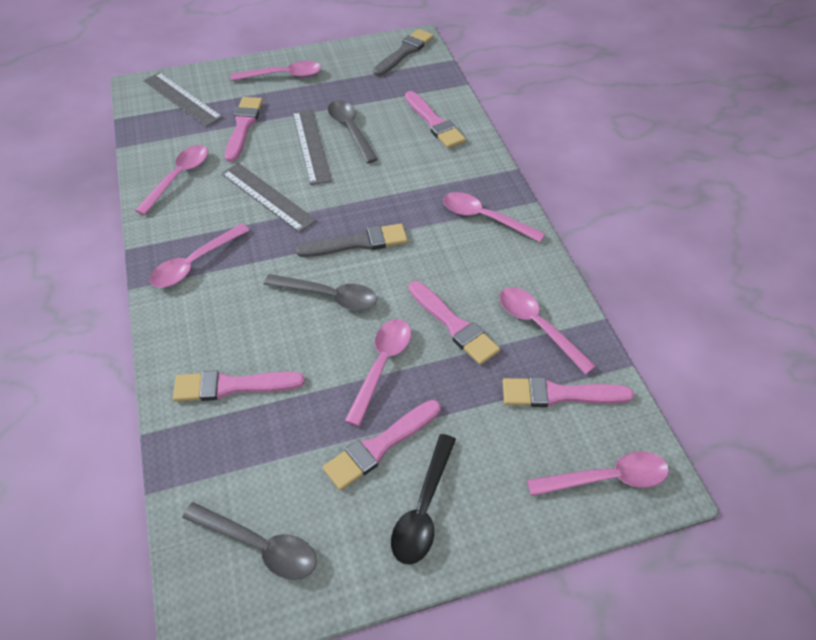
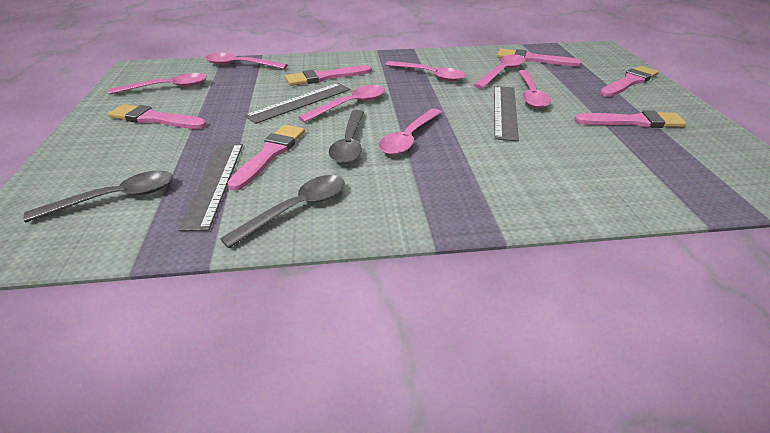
black spoon: [391,434,456,565] = 1 -> none = 0
grey brush: [296,223,408,257] [373,29,434,76] = 2 -> none = 0

